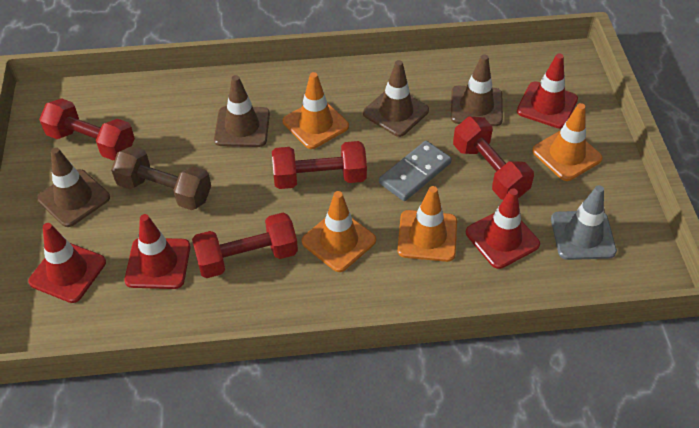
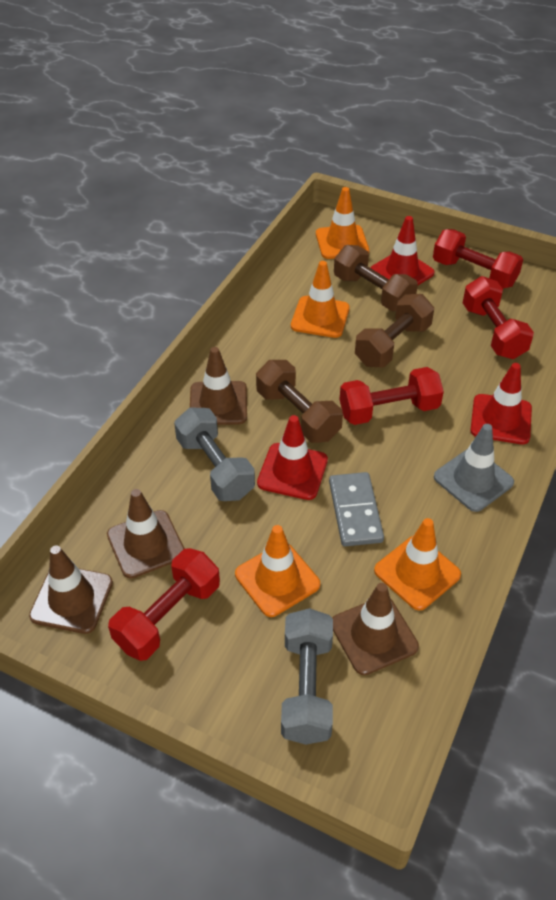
brown dumbbell: [111,146,211,210] = 1 -> [256,360,343,443] [334,245,418,311] [355,294,434,367] = 3
grey dumbbell: none = 0 -> [174,407,255,501] [281,608,333,745] = 2
red traffic cone: [28,223,106,303] [125,214,191,289] [466,189,540,269] [517,53,578,129] = 4 -> [257,415,328,500] [371,216,435,285] [470,363,532,444] = 3

